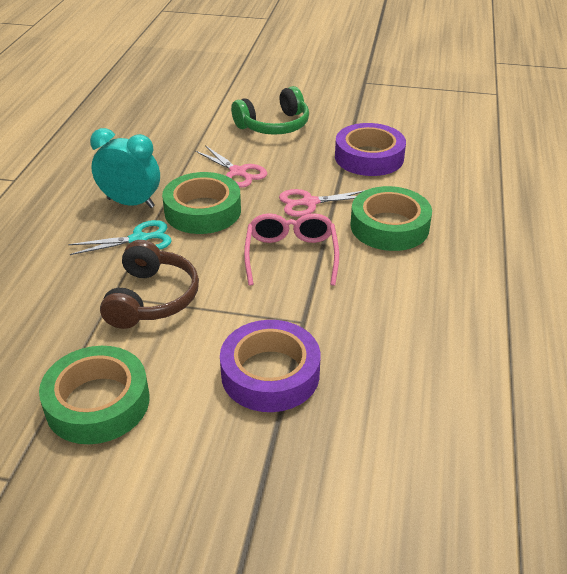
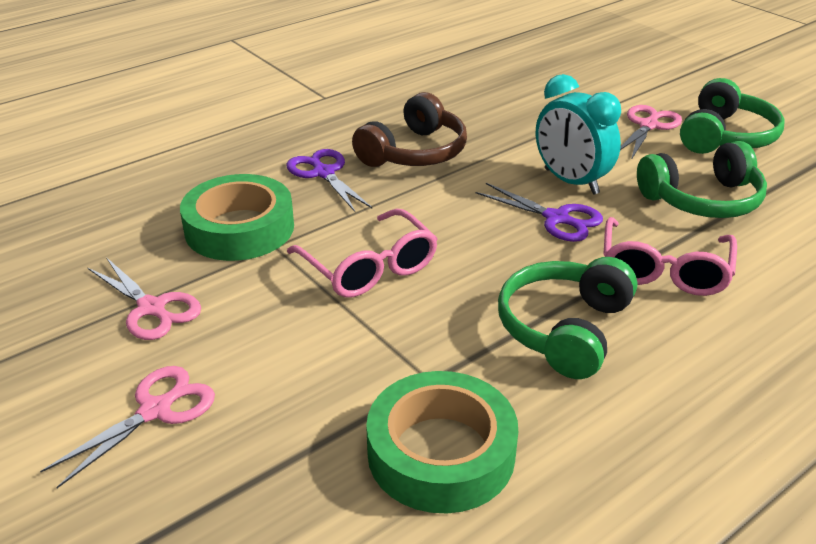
green headphones: [231,86,309,135] = 1 -> [498,257,637,379] [637,141,767,218] [680,78,785,154] = 3
green tape: [39,346,149,444] [162,172,241,234] [350,186,432,251] = 3 -> [180,174,294,261] [366,371,518,513] = 2
pink glasses: [244,213,339,286] = 1 -> [287,209,438,297] [603,217,737,296] = 2
pink scissors: [195,145,267,188] [279,189,365,217] = 2 -> [40,366,215,488] [88,257,201,340] [620,105,682,160] = 3
purple scissors: none = 0 -> [287,149,373,213] [476,183,603,242] = 2
purple tape: [220,320,320,412] [335,123,406,176] = 2 -> none = 0
turquoise scissors: [68,220,172,255] = 1 -> none = 0

